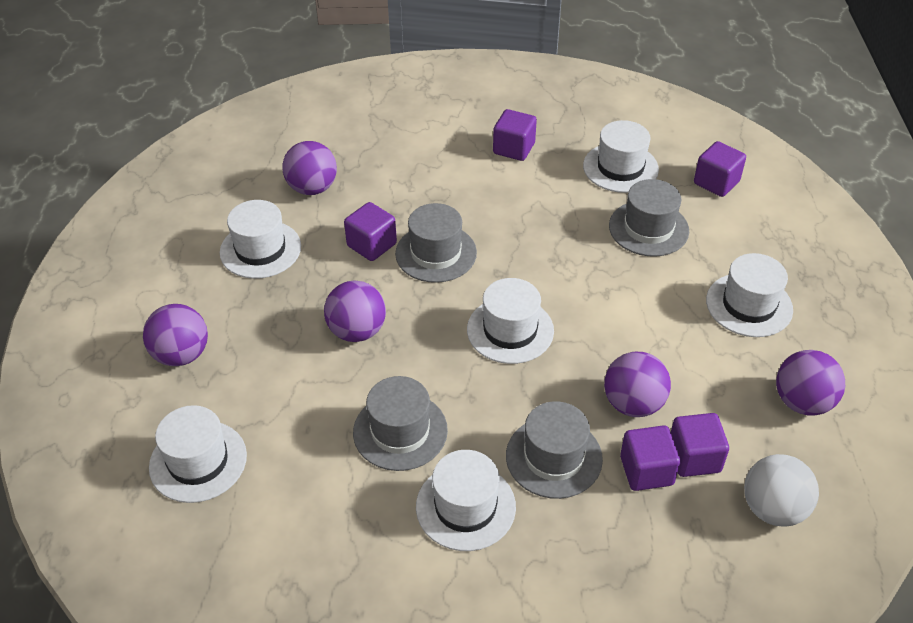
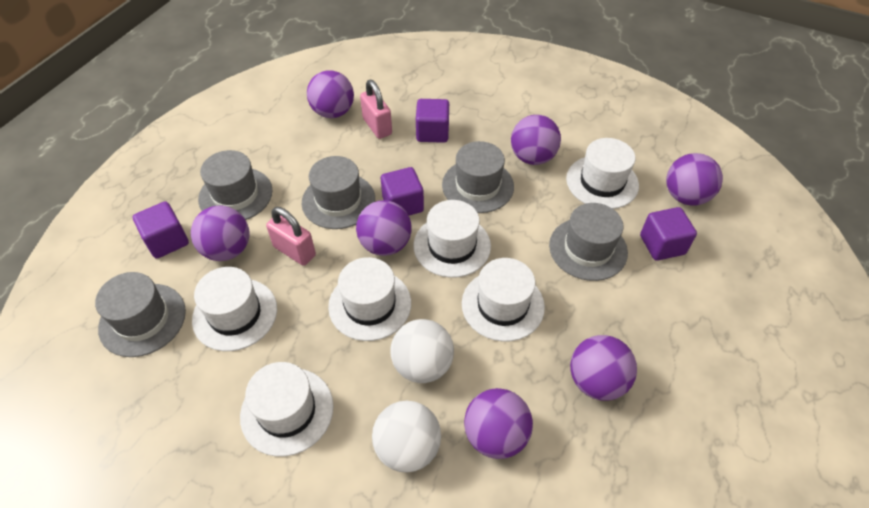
grey hat: [353,376,448,471] [395,203,477,283] [506,401,603,499] [609,179,689,257] = 4 -> [95,272,186,357] [198,150,273,220] [302,156,375,229] [442,141,514,213] [549,203,628,281] = 5
pink padlock: none = 0 -> [266,207,316,266] [360,80,392,139] = 2
purple ball: [143,304,208,366] [282,141,337,195] [324,280,386,342] [604,352,671,417] [776,350,845,415] = 5 -> [191,205,249,261] [307,70,354,118] [356,200,411,256] [464,388,533,459] [511,115,561,165] [570,335,637,401] [666,153,723,206] = 7
purple cube: [344,202,397,261] [493,109,537,161] [620,425,680,491] [671,413,729,477] [694,141,746,197] = 5 -> [133,201,189,258] [381,167,424,216] [416,99,449,143] [640,207,697,261] = 4
white ball: [744,454,819,527] = 1 -> [372,401,441,473] [390,319,454,383] = 2

